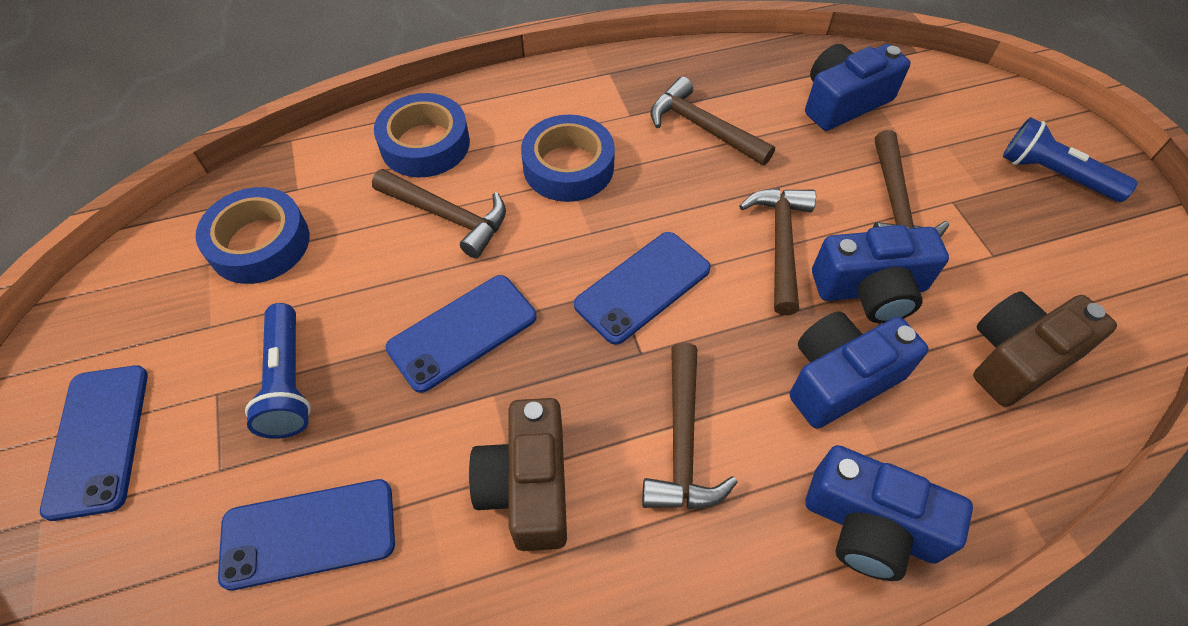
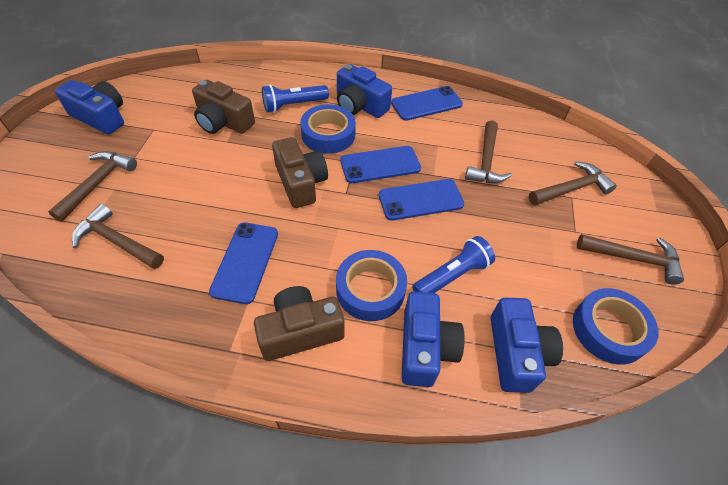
brown camera: [469,398,567,551] [973,291,1117,407] = 2 -> [192,80,255,134] [254,286,345,361] [272,137,328,208] = 3

